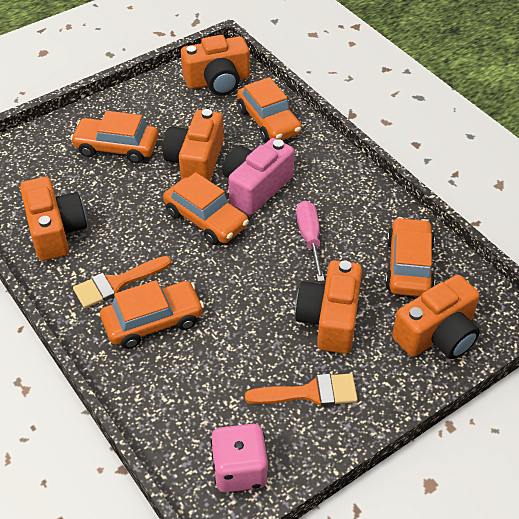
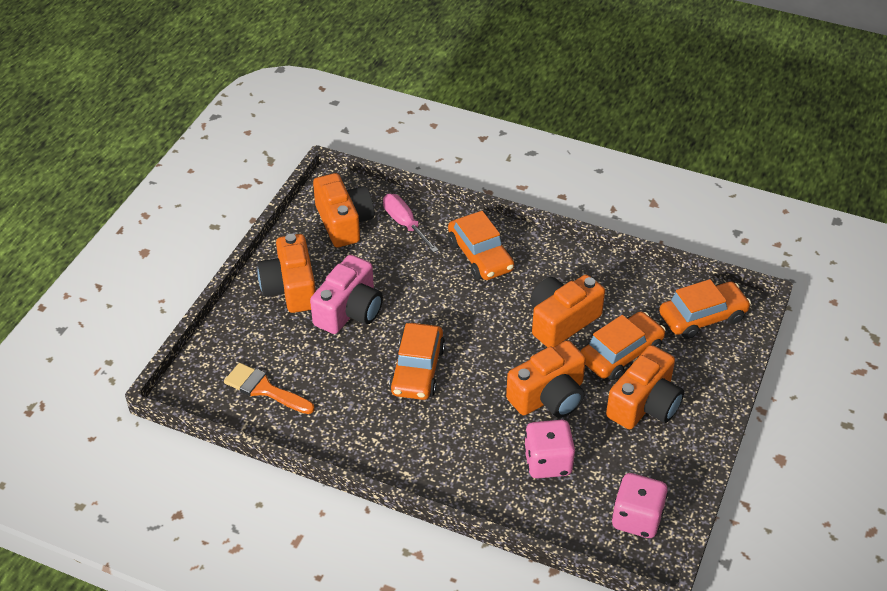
orange brush: [73,256,171,308] [245,374,358,406] = 2 -> [224,363,314,414] = 1
orange car: [70,111,158,163] [100,280,204,349] [163,172,249,245] [237,77,302,143] [385,217,435,297] = 5 -> [389,323,445,400] [448,211,514,280] [581,312,666,381] [659,279,751,339] = 4
pink dice: [211,424,268,492] = 1 -> [524,420,575,479] [612,473,668,538] = 2

